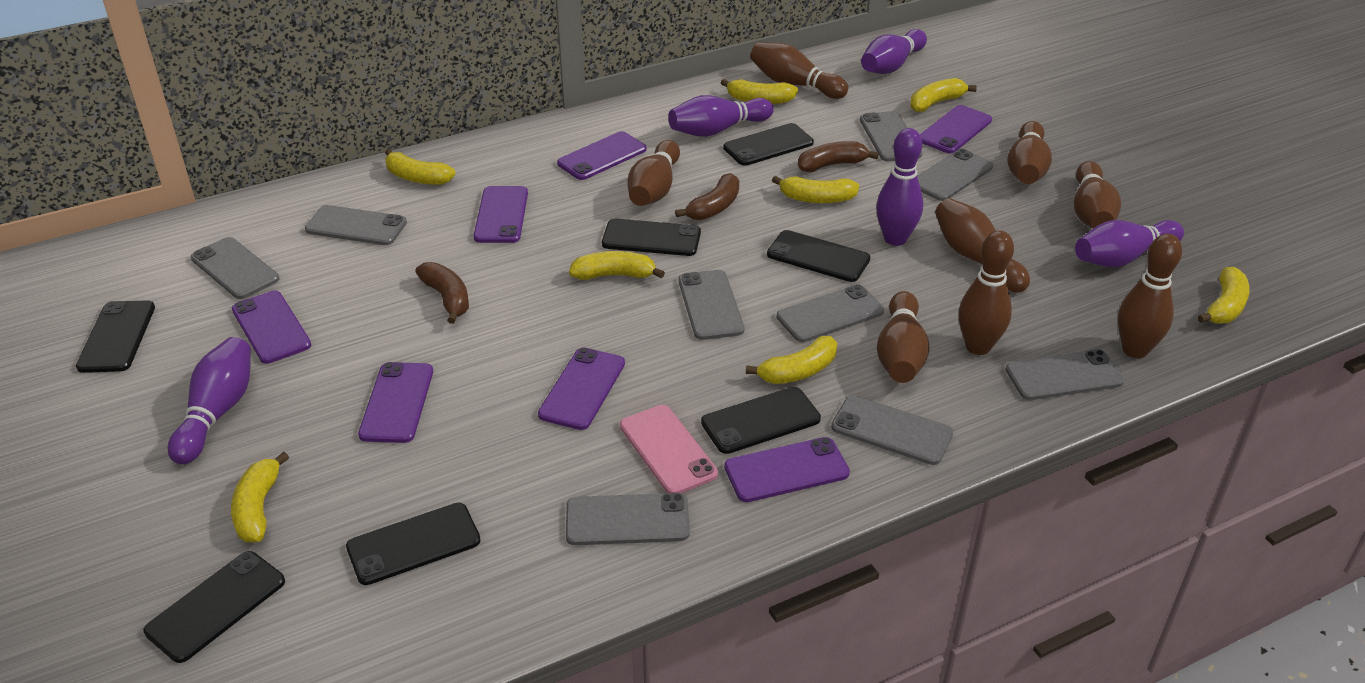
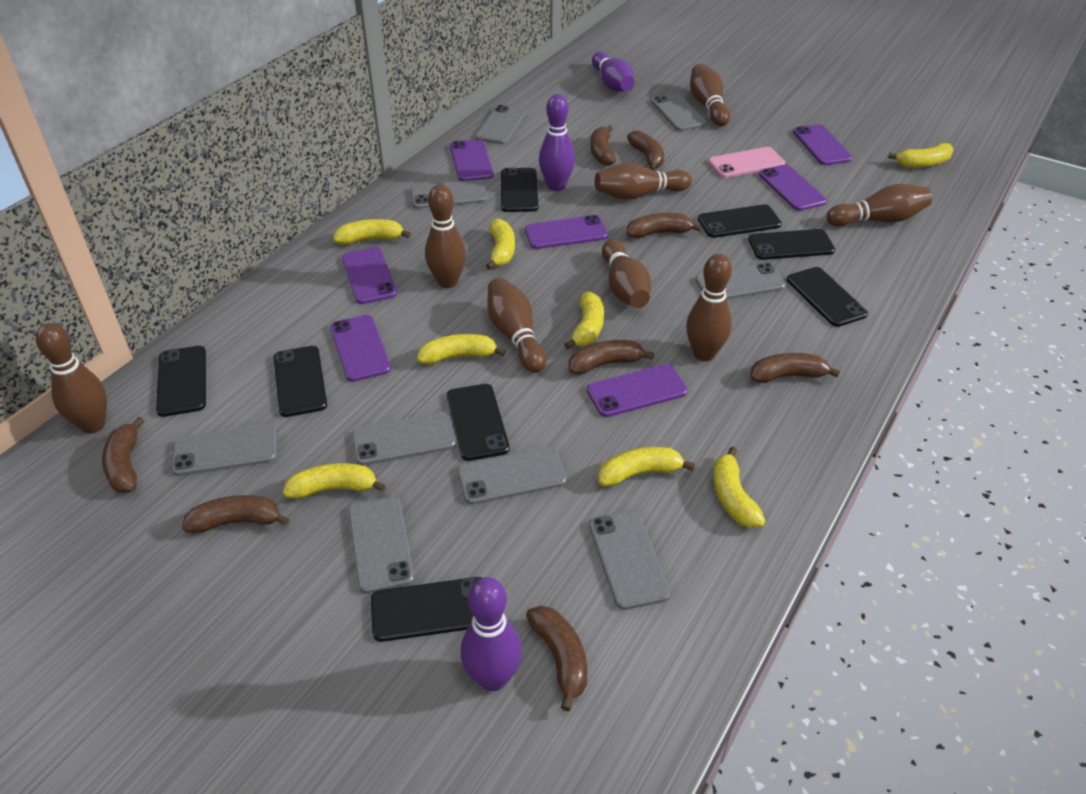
black phone: [76,300,155,373] [144,551,285,663] [346,503,481,585] [602,219,701,256] [701,387,821,454] [723,123,814,166] [767,230,870,282] = 7 -> [156,346,206,417] [273,346,327,417] [371,577,481,642] [447,384,510,461] [501,168,538,212] [698,204,782,238] [748,229,835,260] [787,267,868,327] = 8
brown banana: [415,262,469,324] [675,173,739,220] [798,141,879,172] = 3 -> [102,417,144,493] [182,495,289,533] [526,606,587,711] [569,340,654,375] [590,125,616,166] [627,130,664,170] [627,213,702,238] [750,353,840,383] = 8
purple bowling pin: [168,337,251,464] [668,95,774,137] [861,29,927,74] [876,128,923,246] [1075,220,1184,267] = 5 -> [461,577,522,691] [539,94,575,191] [592,51,635,92] = 3

